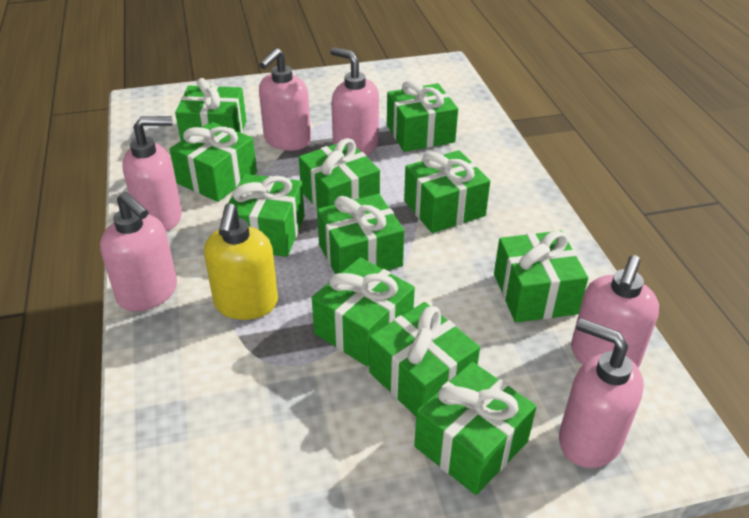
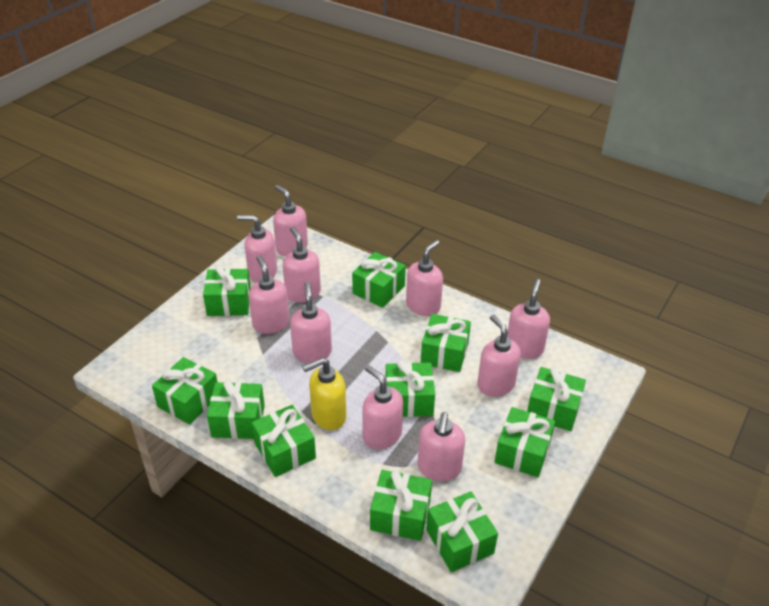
pink soap dispenser: [100,192,177,312] [122,116,182,231] [259,48,311,151] [330,47,379,155] [559,318,644,468] [571,255,659,368] = 6 -> [237,215,277,283] [249,255,290,334] [273,185,308,256] [283,227,321,303] [290,282,332,363] [362,365,403,449] [406,240,443,316] [418,412,465,481] [477,314,521,397] [507,279,550,359] = 10

